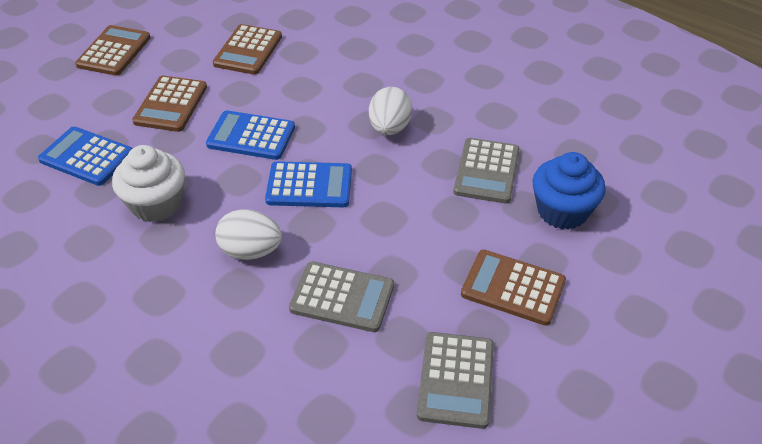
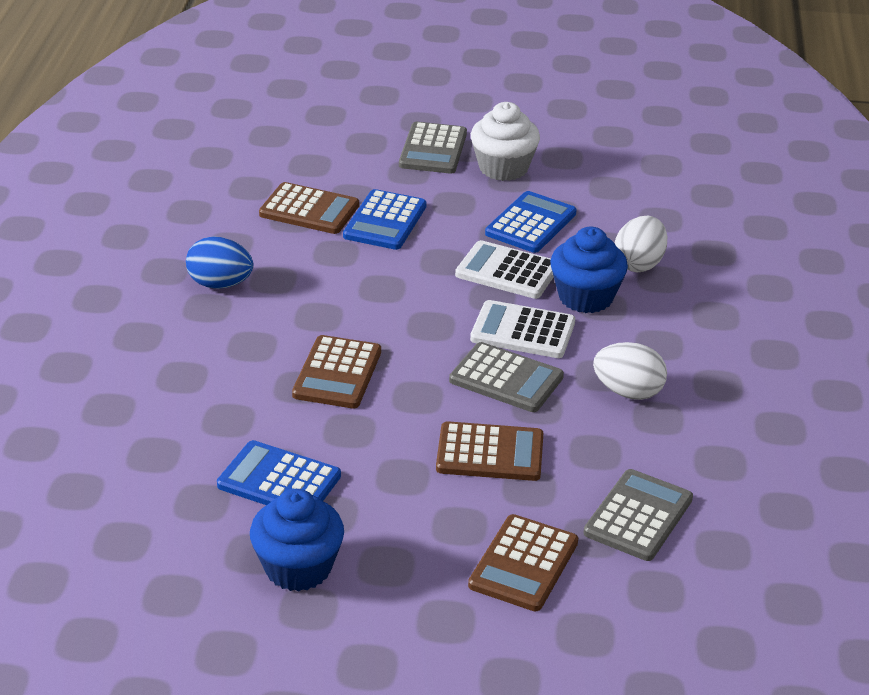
blue cupcake: [532,152,606,230] = 1 -> [250,489,344,591] [550,227,628,313] = 2
blue egg: none = 0 -> [186,236,253,289] = 1
white calculator: none = 0 -> [455,240,554,299] [470,300,575,358] = 2

